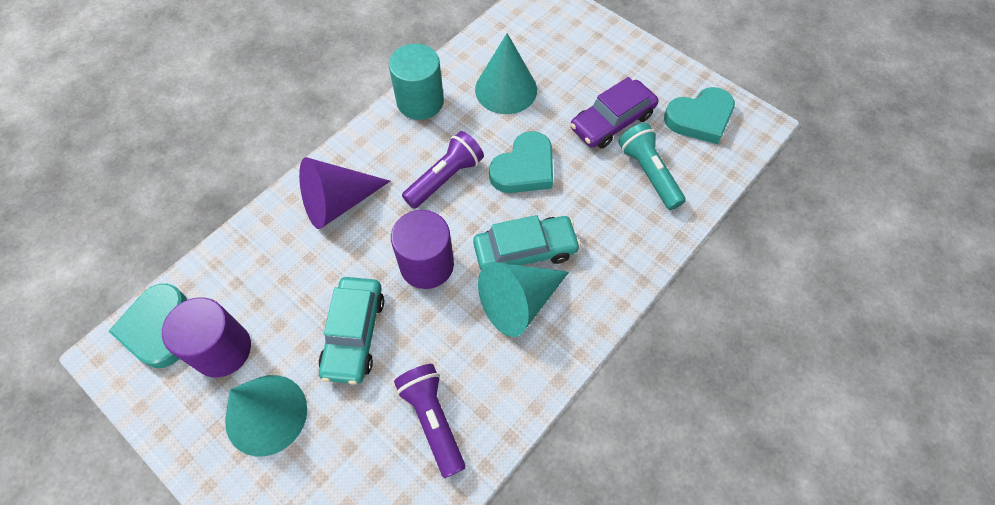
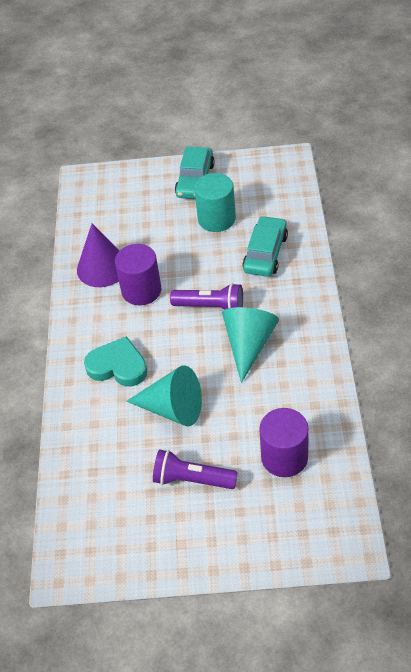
purple car: [570,77,658,149] = 1 -> none = 0
turquoise cone: [225,375,307,457] [475,33,537,114] [478,262,569,337] = 3 -> [126,365,202,426] [222,307,279,383] = 2
turquoise flashlight: [618,123,686,210] = 1 -> none = 0
turquoise heart: [109,284,187,368] [489,131,553,193] [664,87,735,144] = 3 -> [84,336,147,386] = 1

